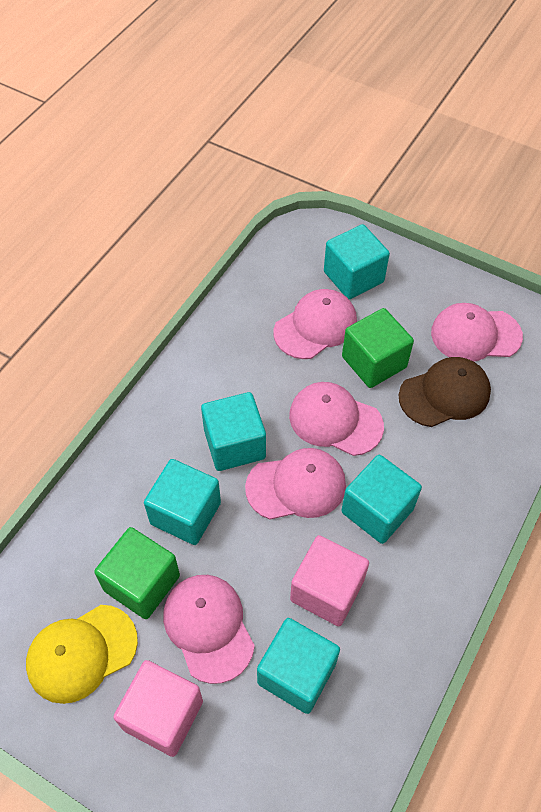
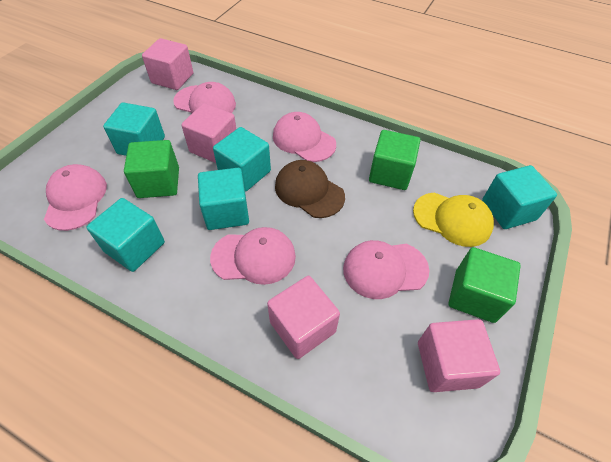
green cube: [94,527,180,619] [342,308,414,388] = 2 -> [124,140,179,198] [369,130,420,190] [448,247,521,323] = 3
pink cube: [113,660,203,757] [290,535,369,626] = 2 -> [142,38,193,90] [181,103,236,163] [267,276,340,359] [418,319,500,392] = 4

